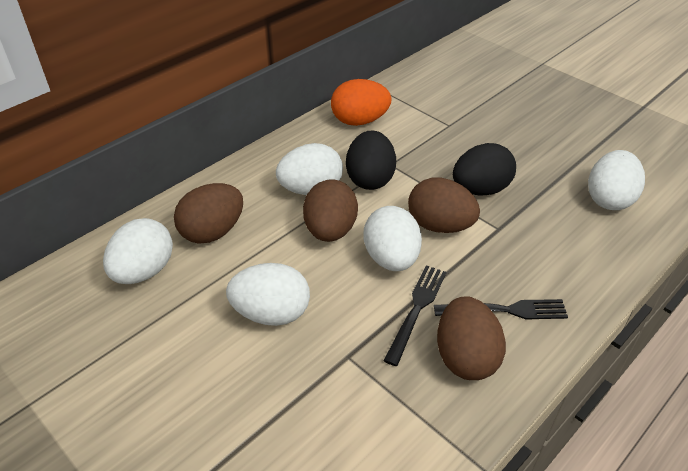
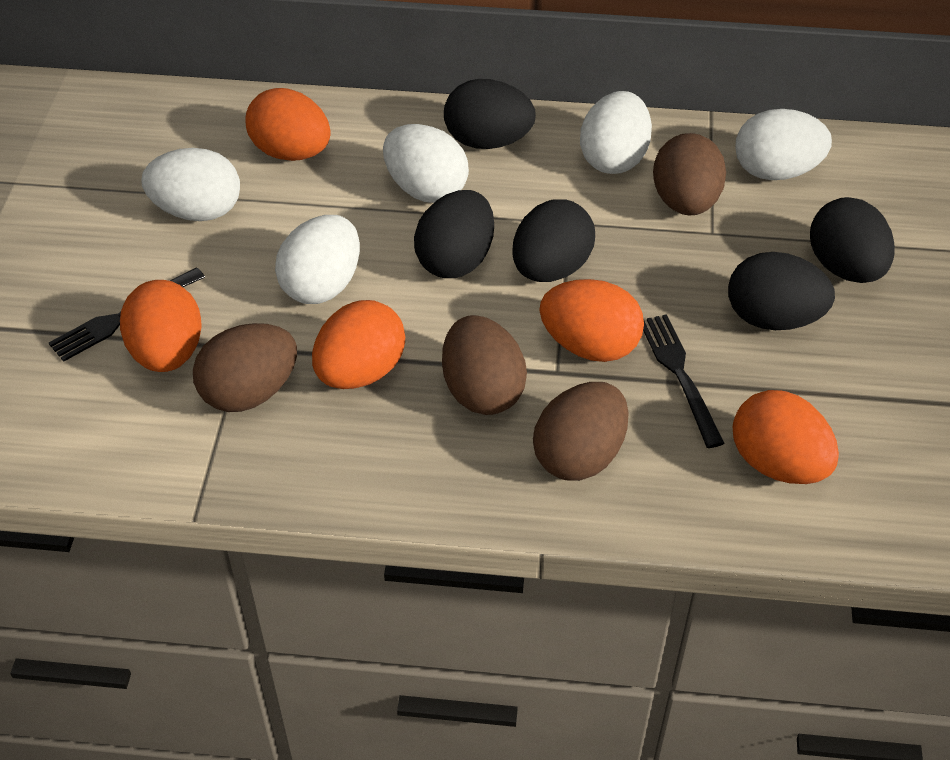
black egg: [346,130,396,190] [453,143,516,196] = 2 -> [414,190,494,278] [444,79,536,149] [512,199,595,282] [728,252,835,330] [810,197,895,283] = 5
orange egg: [331,79,391,126] = 1 -> [120,280,202,372] [245,88,331,161] [312,300,405,389] [539,279,644,362] [733,390,839,484] = 5

